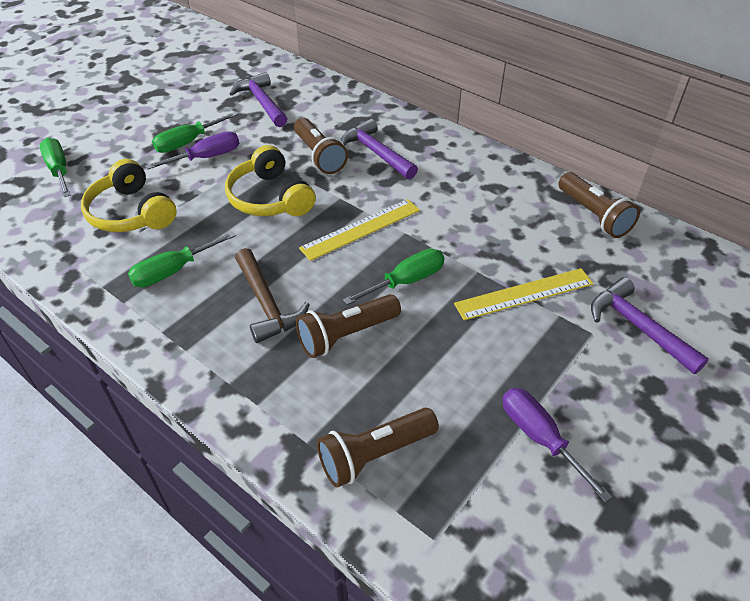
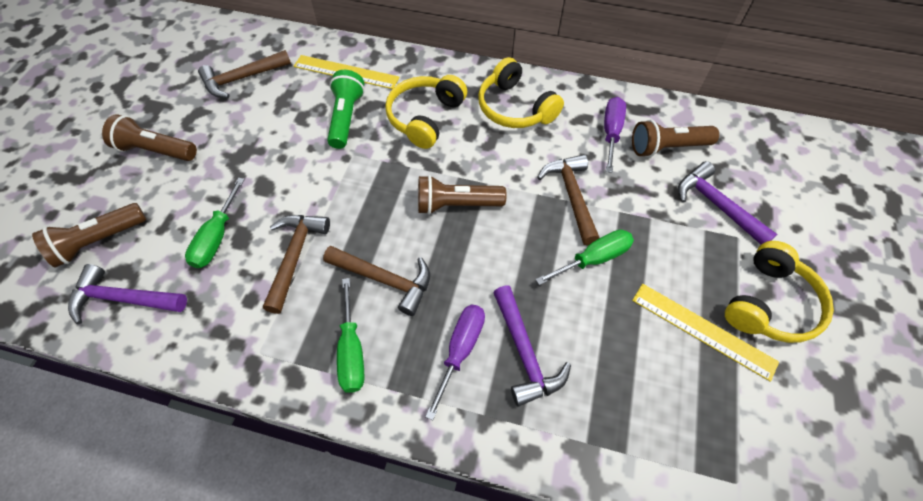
brown hammer: [235,248,310,343] = 1 -> [198,50,291,98] [263,215,330,314] [323,246,430,316] [537,154,600,245] = 4
green flashlight: none = 0 -> [327,70,365,149] = 1
green screwdriver: [39,138,71,197] [128,231,236,287] [152,112,238,153] [343,249,444,305] = 4 -> [185,178,245,268] [337,278,364,393] [535,229,634,285] = 3
yellow headphones: [81,159,177,232] [225,145,316,216] = 2 -> [385,75,467,149] [478,57,564,128] [725,241,834,343] = 3

